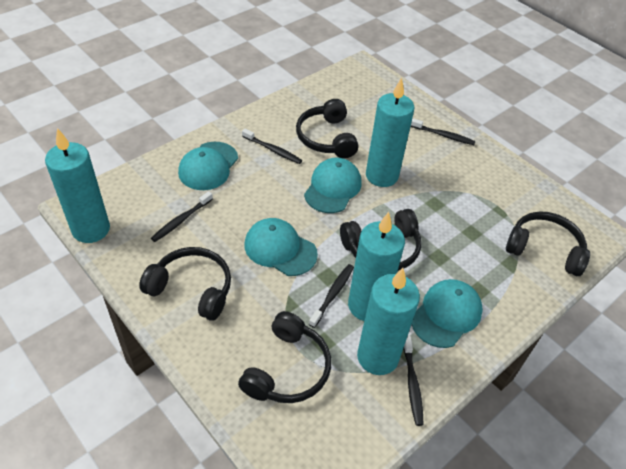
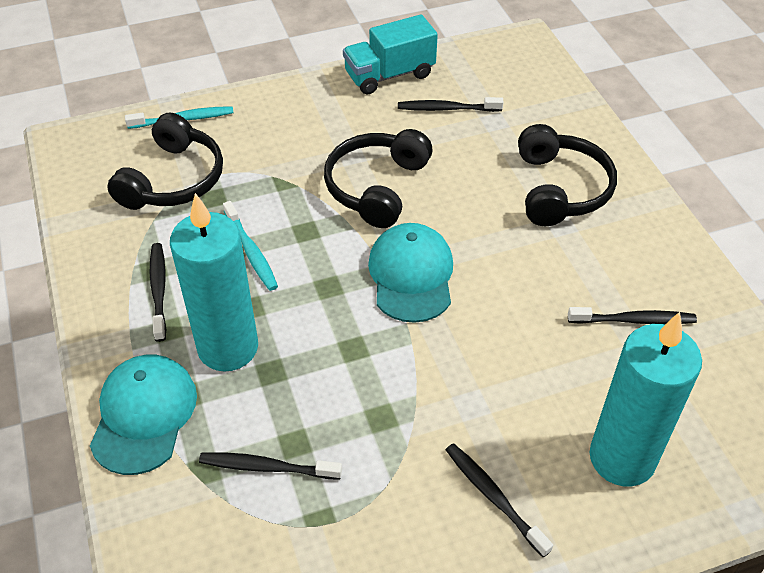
black headphones: [139,247,231,321] [238,311,331,403] [296,99,358,158] [340,209,422,271] [506,211,590,276] = 5 -> [107,113,223,210] [324,129,432,228] [518,124,617,226] = 3
turquoise candle: [45,128,110,243] [348,212,405,321] [357,268,420,375] [366,78,414,187] = 4 -> [170,193,258,372] [590,312,702,487] = 2
turquoise cap: [178,142,238,190] [244,218,318,276] [304,157,362,213] [412,279,483,348] = 4 -> [90,355,197,475] [368,223,453,323] = 2
turquoise toothbrush: none = 0 -> [125,106,234,129] [223,201,278,291] = 2
turquoise truck: none = 0 -> [343,14,438,94] = 1

